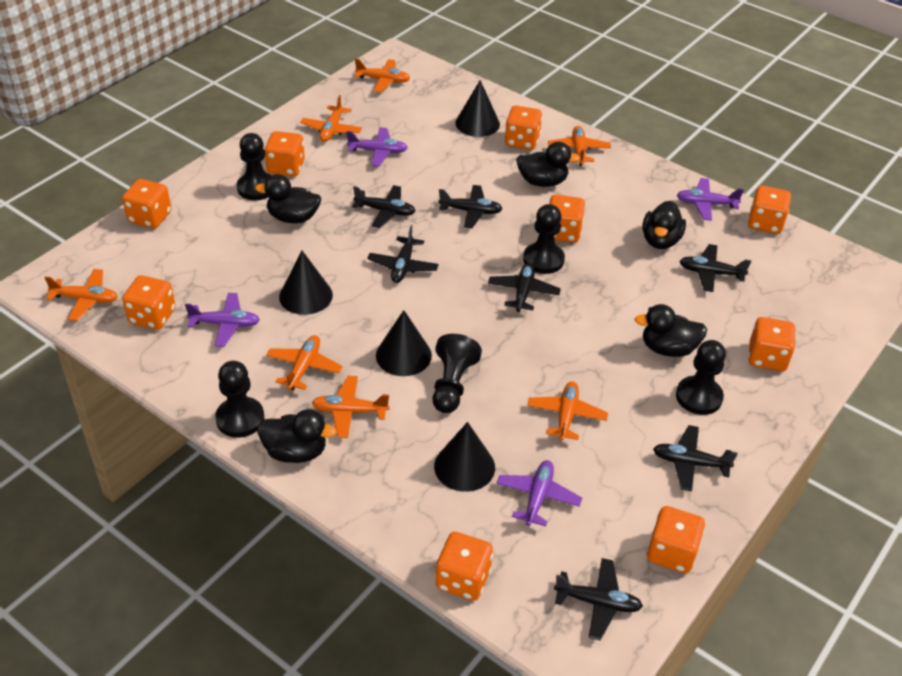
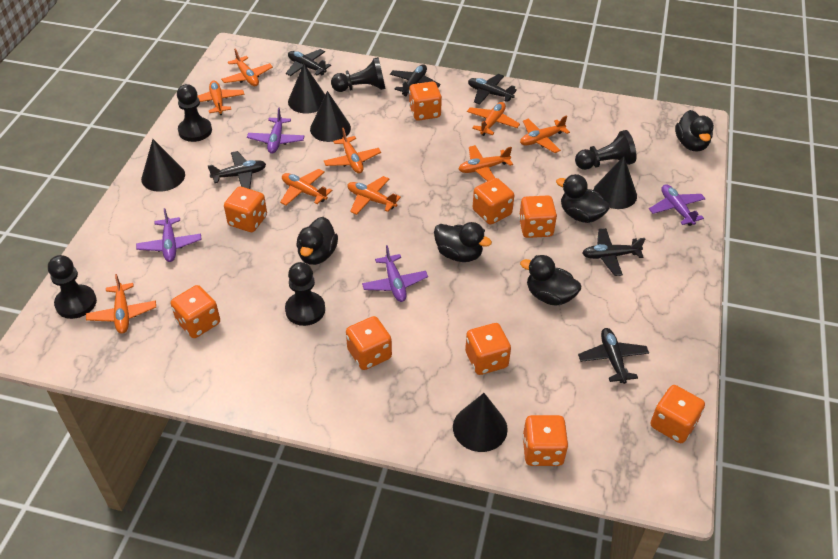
black cone: [279,251,333,315] [376,310,432,376] [434,422,495,492] [456,80,500,137] = 4 -> [141,139,185,192] [288,64,325,113] [310,91,351,142] [453,393,508,452] [593,156,637,209] = 5
black plane: [352,185,416,228] [367,226,439,283] [438,185,503,228] [488,263,561,312] [554,558,643,640] [653,425,738,492] [679,244,751,292] = 7 -> [208,151,266,189] [286,49,331,76] [390,64,441,96] [468,74,517,105] [578,328,649,384] [582,228,645,276] = 6
orange plane: [45,269,118,321] [266,335,343,390] [300,95,362,142] [312,376,390,438] [355,59,410,92] [527,381,608,441] [548,126,611,166] = 7 -> [86,274,156,334] [197,81,244,115] [221,49,273,86] [280,169,332,205] [324,128,381,173] [348,176,401,215] [459,145,513,181] [467,102,520,136] [520,115,570,153] = 9

